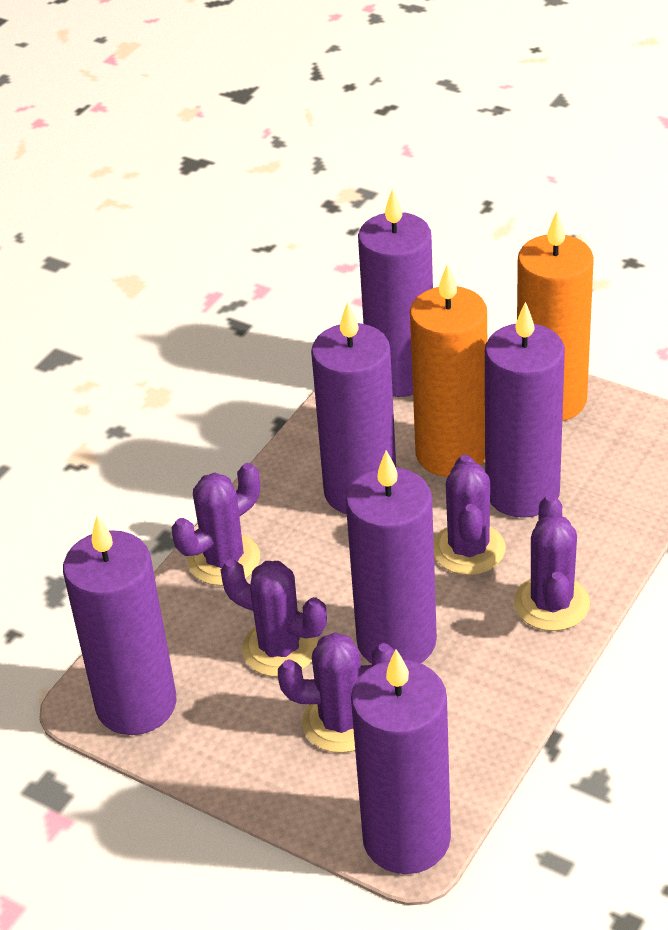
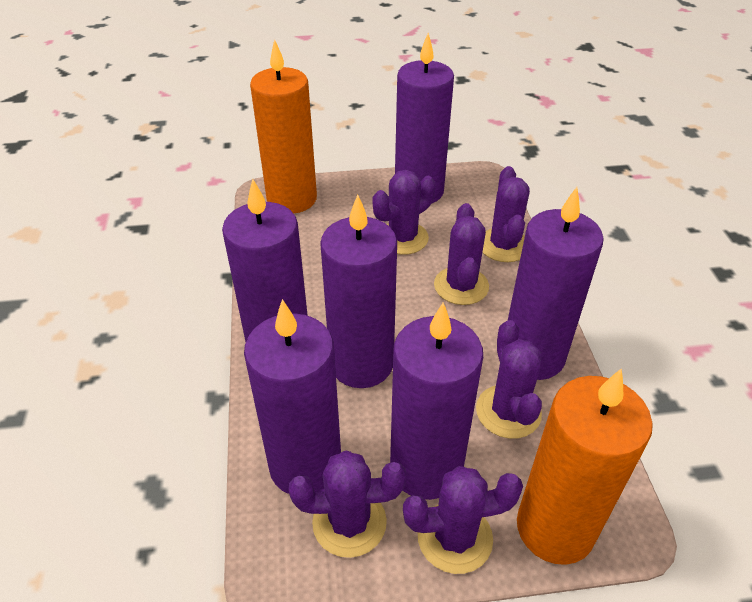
purple cactus: [172,463,260,586] [221,559,327,677] [278,632,395,753] [434,455,506,575] [514,495,590,631] = 5 -> [289,450,406,558] [372,170,436,255] [403,466,523,574] [434,203,489,305] [476,320,542,439] [482,166,530,262] = 6

